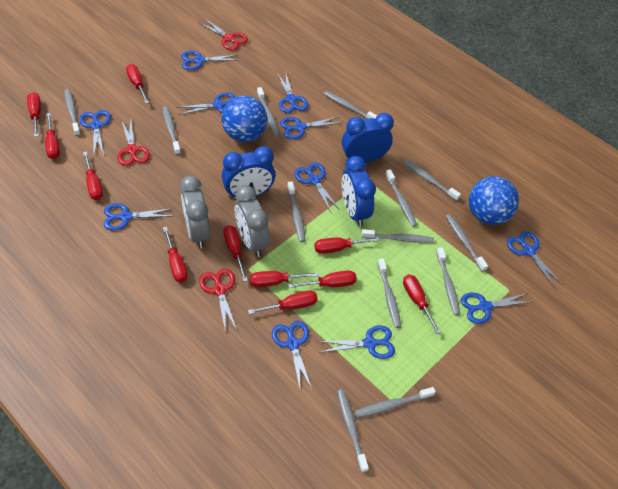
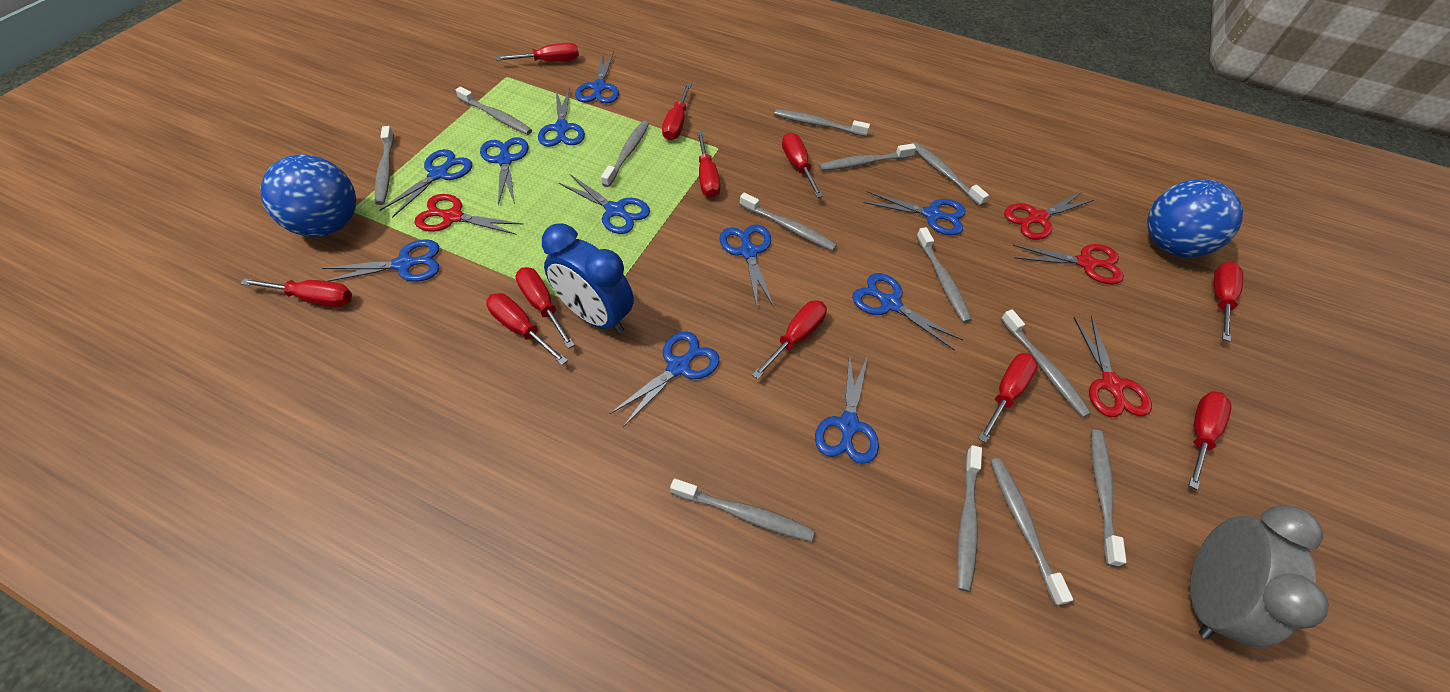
blue clock: [222,146,275,199] [342,113,394,163] [342,156,376,226] = 3 -> [542,224,634,333] = 1
grey clock: [180,176,210,248] [235,185,270,257] = 2 -> [1190,505,1329,647] = 1
red scissors: [117,121,150,166] [199,19,248,50] [199,269,237,333] = 3 -> [415,194,523,235] [1004,191,1094,240] [1013,244,1124,285] [1074,316,1152,417] = 4

